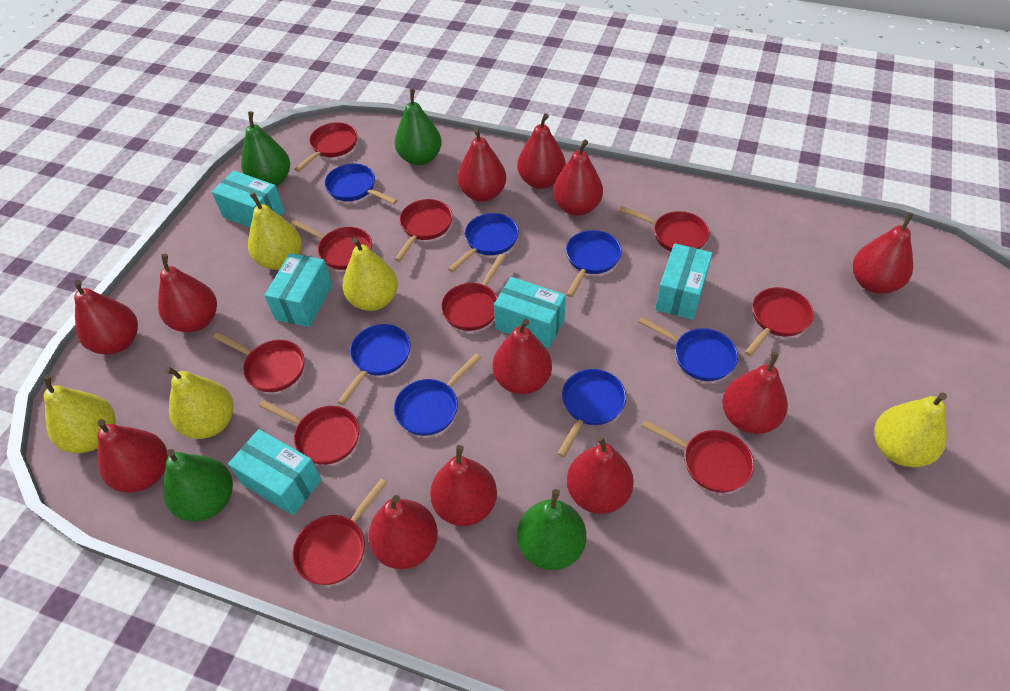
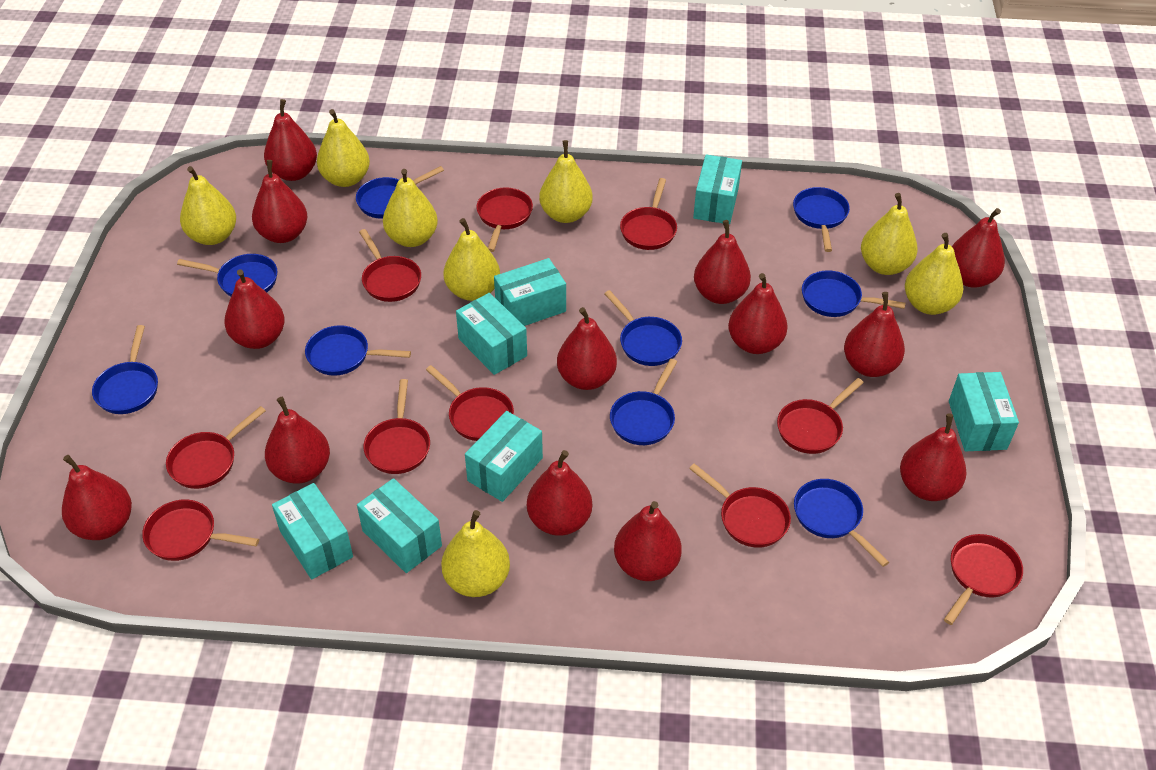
blue pan: [325,163,398,204] [338,324,411,405] [394,353,481,436] [448,213,519,272] [557,369,626,457] [566,230,622,297] [638,316,738,381] = 7 -> [92,325,158,414] [177,254,277,296] [305,325,411,376] [356,166,444,219] [604,290,682,366] [610,359,677,445] [793,187,850,252] [794,479,889,567] [802,270,906,317] = 9
green pear: [163,449,233,522] [241,111,290,186] [395,89,442,165] [517,489,586,570] = 4 -> none = 0
red pear: [74,280,138,354] [97,419,168,493] [158,254,217,332] [368,495,438,569] [430,445,497,526] [458,128,506,202] [493,319,552,394] [517,113,566,189] [553,140,603,216] [567,435,634,514] [722,352,788,434] [853,212,914,294] = 12 -> [62,455,132,540] [224,269,285,349] [252,160,307,243] [264,99,317,181] [265,397,330,484] [527,450,592,536] [557,307,617,390] [614,501,682,581] [694,220,751,304] [728,273,788,354] [844,292,905,377] [900,414,967,501] [952,208,1005,288] = 13
turquoise box: [212,171,285,227] [228,429,322,515] [264,253,333,327] [494,277,566,348] [655,243,713,320] = 5 -> [272,483,353,579] [357,478,442,573] [456,293,527,375] [465,411,543,502] [494,258,566,326] [693,154,742,224] [949,372,1019,451] = 7
yellow pear: [43,374,115,453] [164,366,234,439] [248,192,302,270] [342,237,398,311] [875,393,947,467] = 5 -> [180,166,236,245] [317,109,370,187] [383,169,438,247] [441,510,510,597] [443,218,500,301] [539,140,593,223] [861,193,917,275] [905,233,963,315] = 8

